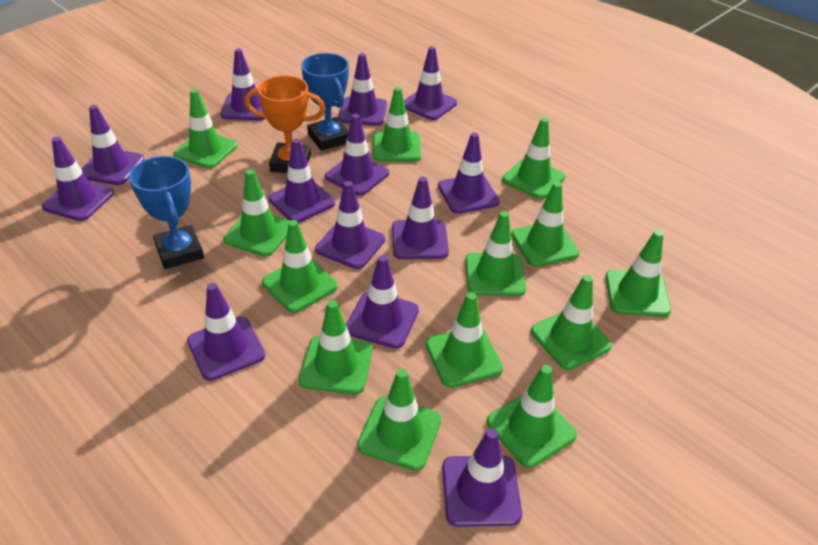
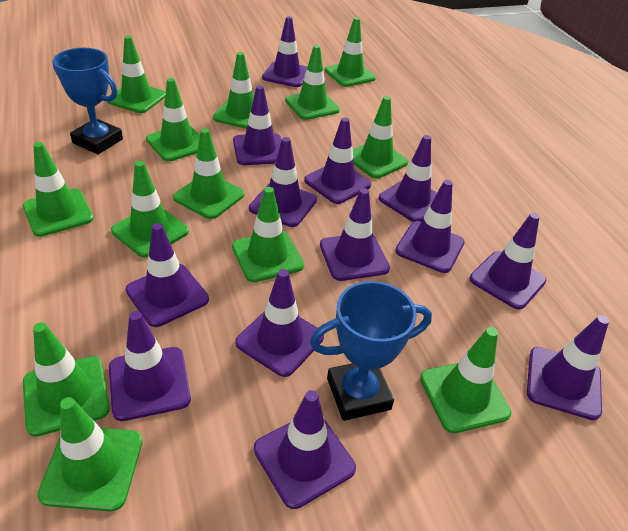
orange trophy: [245,75,325,173] = 1 -> none = 0

